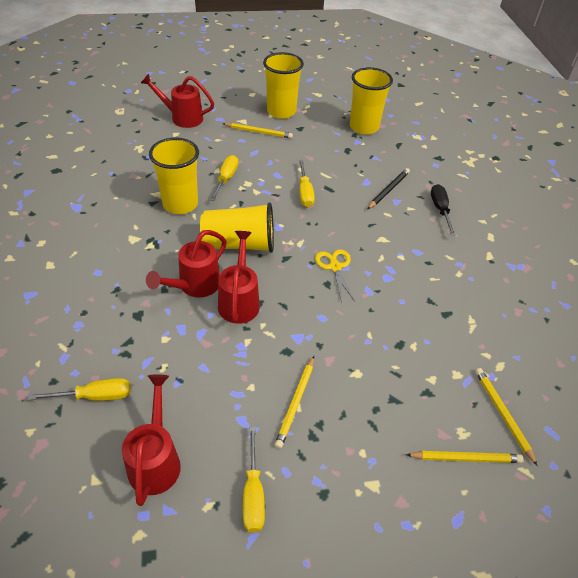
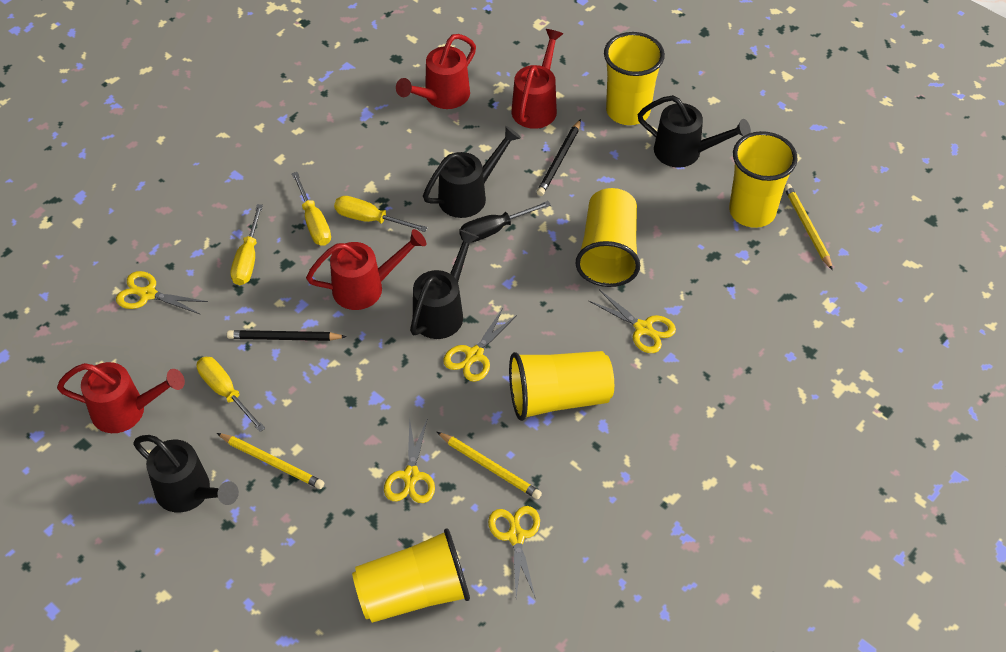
black pencil: [368,168,410,209] = 1 -> [227,330,347,341] [537,119,581,196] = 2
black watering can: none = 0 -> [133,435,239,513] [410,230,479,339] [423,126,521,218] [638,95,751,168] = 4
yellow cup: [149,138,199,214] [200,202,274,253] [263,52,304,119] [350,67,393,135] = 4 -> [352,529,470,623] [509,351,614,421] [576,188,640,287] [604,32,665,125] [729,131,798,228] = 5
yellow pencil: [223,123,293,138] [274,356,314,449] [406,451,524,463] [475,368,537,466] = 4 -> [217,433,324,489] [437,432,542,499] [784,184,833,270] = 3
yellow scissors: [315,249,355,303] = 1 -> [116,271,208,315] [384,418,435,503] [443,308,517,382] [488,506,540,599] [589,290,676,353] = 5

